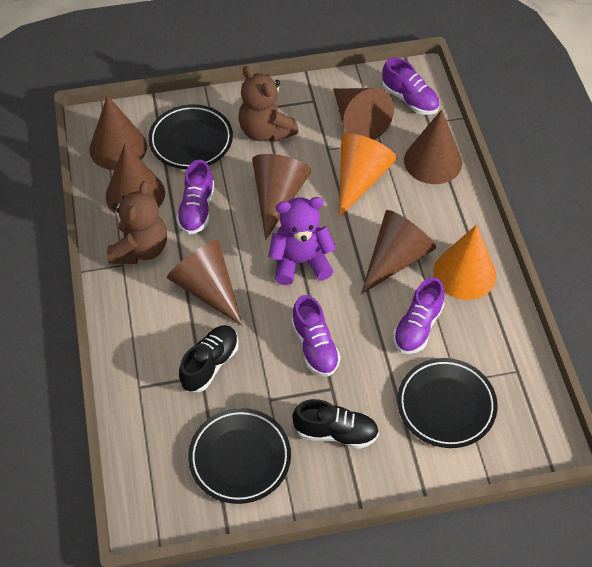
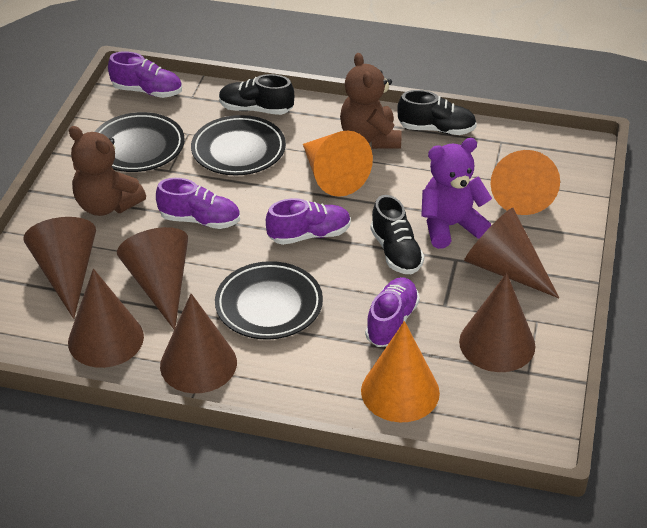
black shoe: [179,325,239,392] [292,399,379,449] = 2 -> [219,74,294,115] [370,195,424,274] [397,90,477,135] = 3
brown cone: [89,95,147,170] [105,144,165,214] [167,240,243,326] [252,154,311,240] [333,88,394,140] [361,210,436,294] [404,109,462,184] = 7 -> [23,217,96,319] [68,269,144,368] [117,227,188,330] [160,293,237,393] [459,273,535,372] [464,208,559,298] = 6
orange cone: [339,133,397,218] [434,225,496,300] = 2 -> [303,130,373,197] [361,321,440,422] [491,150,560,215] = 3

